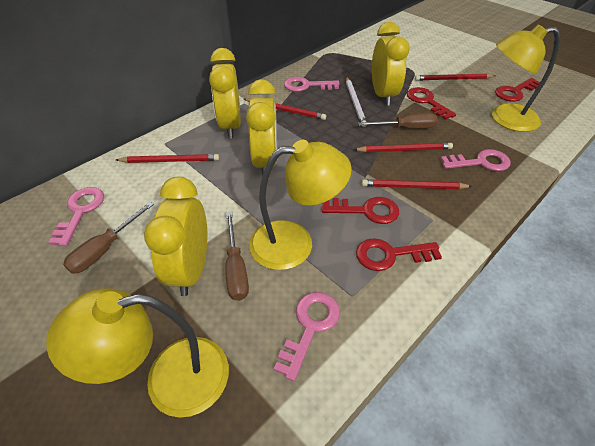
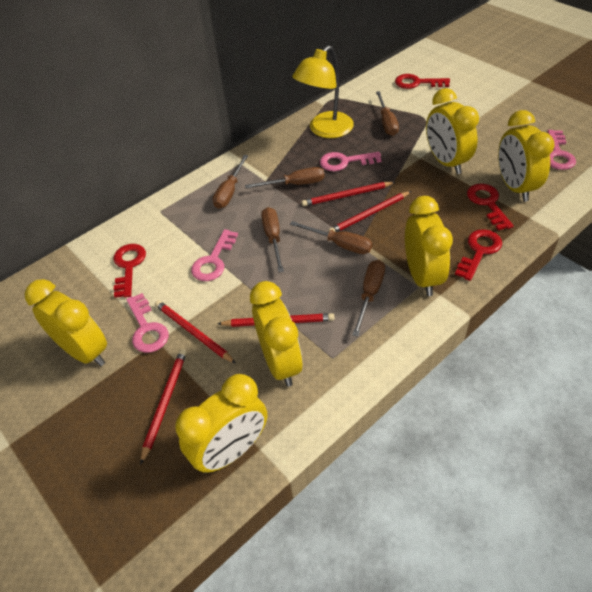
brown screwdriver: [63,202,154,274] [225,212,249,301] [358,113,438,129] = 3 -> [213,155,248,209] [245,167,325,188] [261,207,284,272] [290,221,372,254] [352,260,385,337] [376,91,399,136] = 6
white pencil: [346,77,367,127] = 1 -> none = 0
yellow clock: [144,177,207,296] [209,48,241,138] [246,79,277,176] [372,22,410,106] = 4 -> [25,279,107,366] [175,374,267,473] [250,281,303,387] [405,196,453,296] [426,88,479,174] [498,110,555,202] = 6
yellow lamp: [46,288,229,418] [249,140,352,270] [492,24,560,132] = 3 -> [292,45,354,138] = 1

